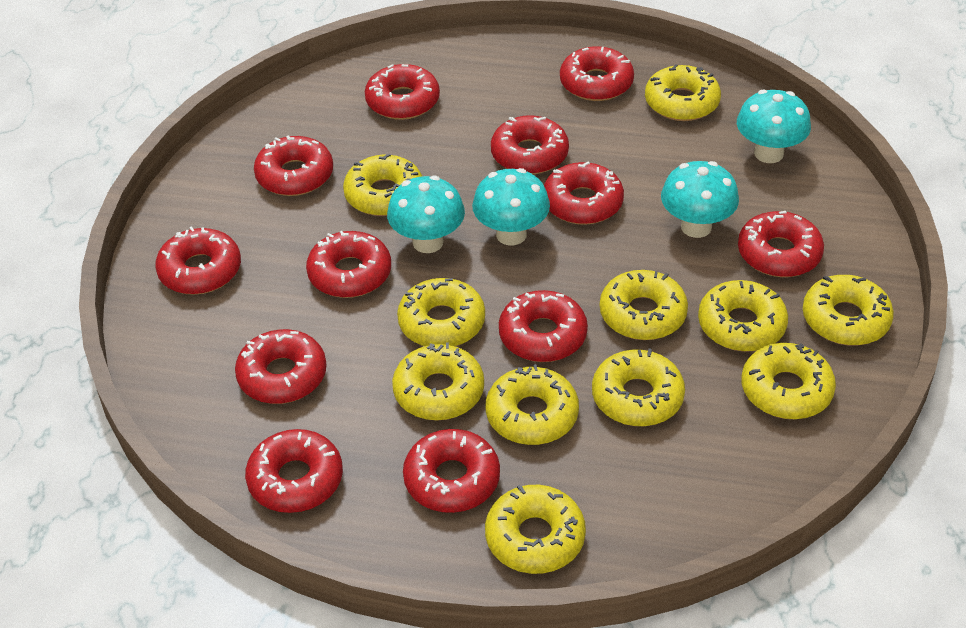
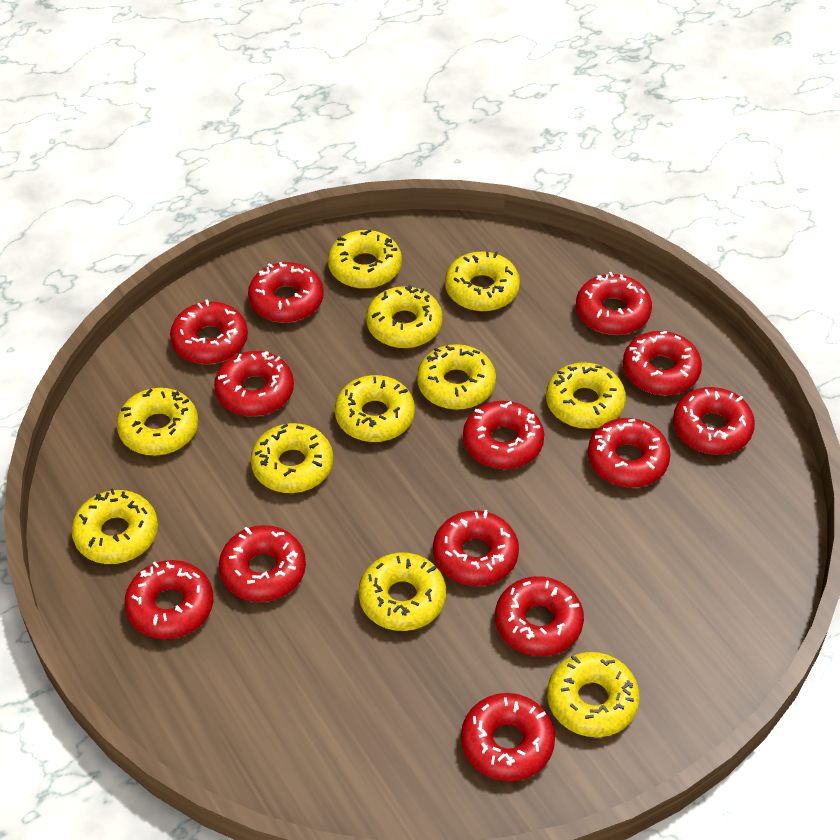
red donut: [155,226,241,295] [235,329,327,404] [245,429,343,513] [254,136,333,196] [306,231,391,298] [365,64,440,120] [403,429,500,513] [491,115,569,174] [499,290,588,362] [544,161,624,225] [560,46,634,101] [738,211,824,277] = 12 -> [124,560,213,639] [170,299,248,364] [214,351,294,416] [219,525,306,602] [248,262,324,323] [433,510,519,586] [461,693,555,781] [463,401,544,469] [495,576,584,656] [576,272,652,335] [588,418,670,487] [623,331,702,395] [673,387,755,455] = 13
turquoise mushroom: [387,176,465,253] [472,168,550,245] [661,161,739,238] [737,89,811,163] = 4 -> none = 0

